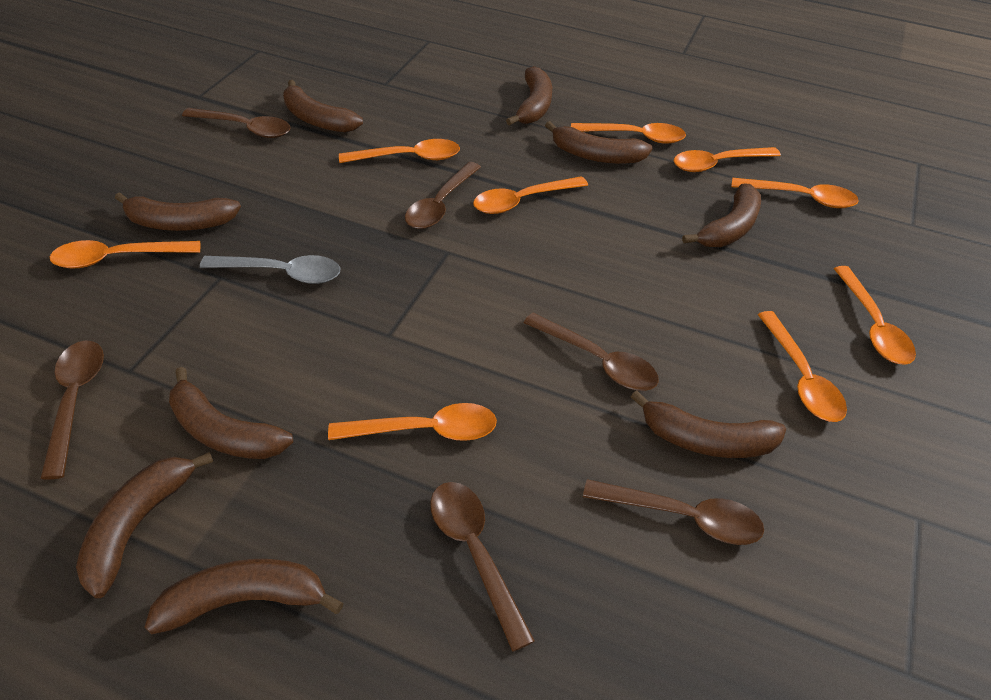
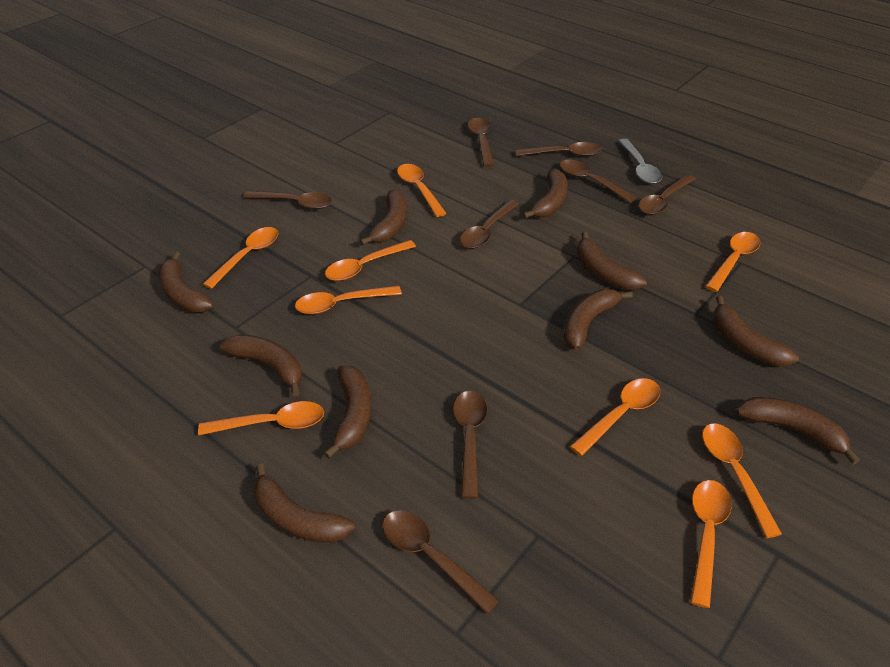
brown banana: [76,452,213,598] [115,192,241,231] [145,559,344,634] [169,367,293,459] [283,80,363,133] [506,66,552,126] [545,121,652,164] [631,391,786,458] [682,183,761,247] = 9 -> [159,252,214,313] [220,335,302,396] [253,463,355,543] [324,366,372,459] [360,190,407,245] [523,169,568,219] [563,289,633,350] [577,231,647,290] [714,296,799,366] [736,397,860,465] = 10
brown spoon: [40,340,104,479] [182,108,291,138] [405,162,481,229] [430,482,535,652] [523,313,659,391] [583,479,764,545] = 6 -> [244,191,332,209] [382,510,499,614] [453,391,488,499] [460,200,519,249] [468,118,494,167] [516,142,602,157] [560,160,637,203] [639,174,696,215] = 8

